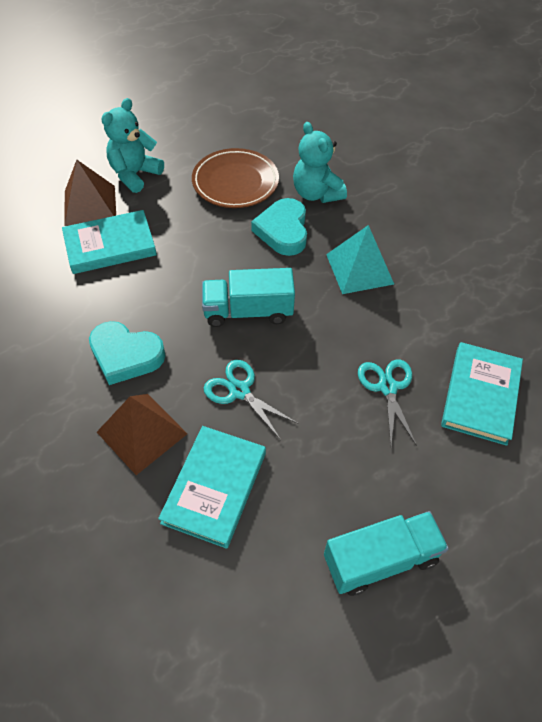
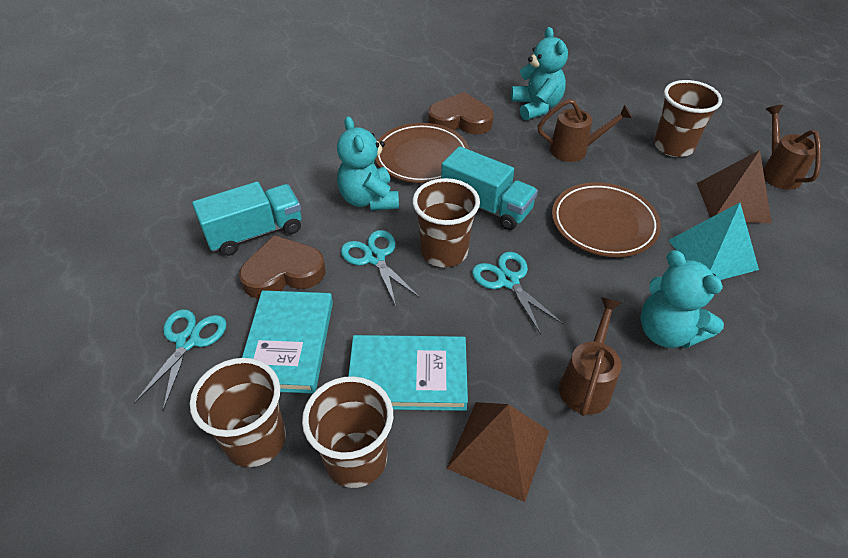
brown cup: none = 0 -> [190,358,286,467] [302,376,393,488] [412,178,480,267] [654,80,722,157] = 4
brown heart: none = 0 -> [239,235,326,299] [428,92,494,134] = 2
brown plate: [192,148,279,208] = 1 -> [375,123,469,183] [552,182,661,257] = 2
brown watering can: none = 0 -> [538,99,632,162] [559,297,621,416] [763,105,821,190] = 3
turquoise book: [62,210,157,274] [158,426,266,549] [441,342,523,446] = 3 -> [242,290,333,394] [348,335,468,411] = 2
turquoise heart: [89,321,165,385] [251,198,307,256] = 2 -> none = 0
turquoise scissors: [204,360,299,440] [358,359,417,446] = 2 -> [133,309,227,411] [341,230,420,306] [472,252,564,335] = 3
turquoise teddy bear: [101,98,164,193] [293,122,347,203] = 2 -> [337,116,399,211] [511,27,568,120] [640,250,724,348] = 3

